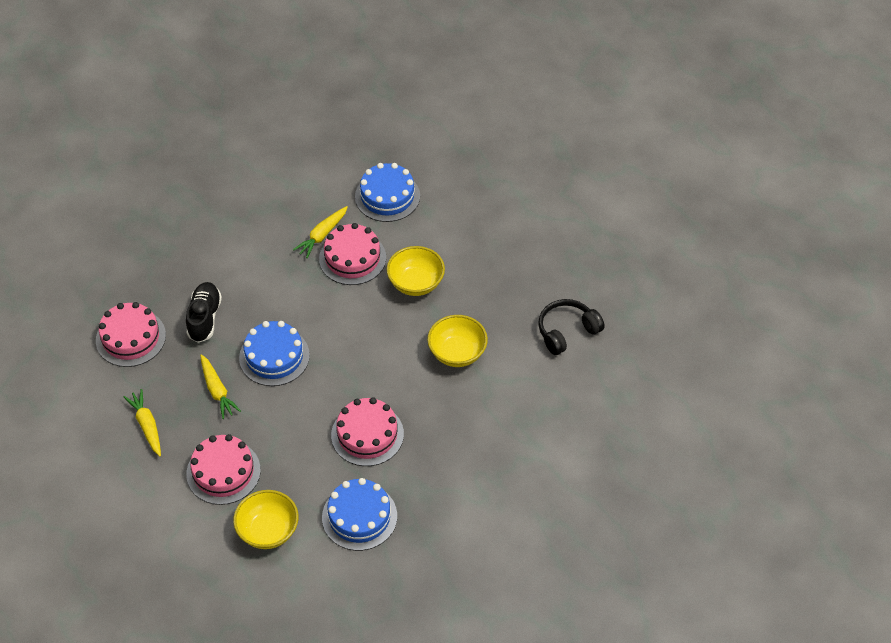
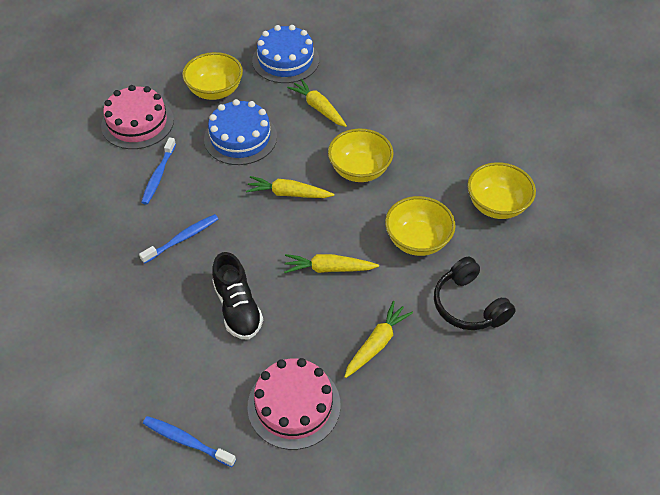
blue cake: [239,321,310,386] [322,478,397,551] [355,163,420,222] = 3 -> [204,99,277,165] [252,25,319,83] = 2
blue toothbrush: none = 0 -> [139,214,218,264] [141,137,176,205] [143,416,236,467] = 3
pink cake: [96,302,166,367] [186,434,261,505] [319,223,386,285] [331,397,404,466] = 4 -> [101,85,174,149] [247,358,341,450] = 2
yellow bowl: [233,490,299,549] [387,246,445,296] [427,315,488,367] = 3 -> [182,52,243,100] [328,128,393,182] [385,196,456,256] [467,162,536,219] = 4
yellow carrot: [123,389,161,456] [200,354,241,419] [293,206,348,258] = 3 -> [246,176,334,198] [284,254,379,273] [287,79,347,127] [344,301,413,378] = 4

